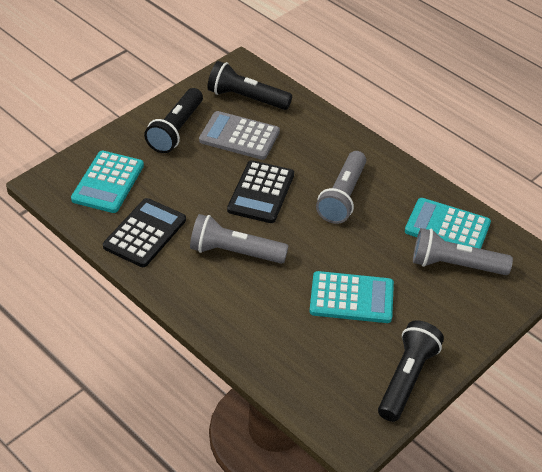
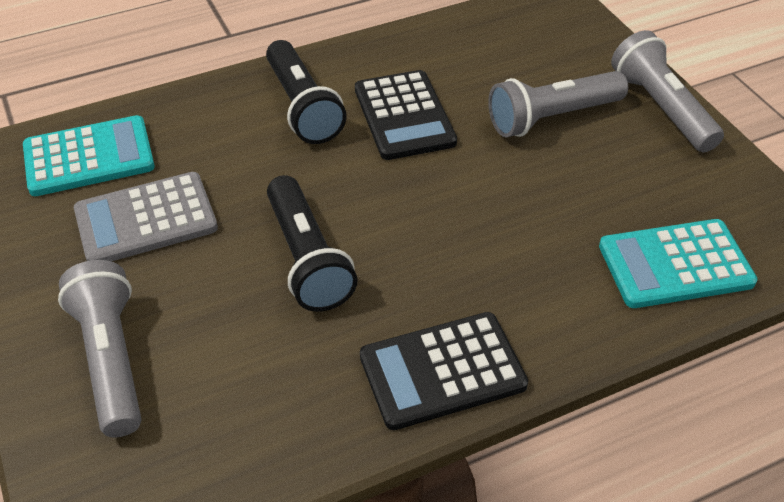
black flashlight: [144,88,203,153] [207,61,292,110] [378,321,444,422] = 3 -> [266,40,347,144] [267,175,358,312] = 2
turquoise calculator: [71,151,144,213] [309,271,394,323] [405,198,491,249] = 3 -> [23,115,155,196] [599,219,757,308] = 2

